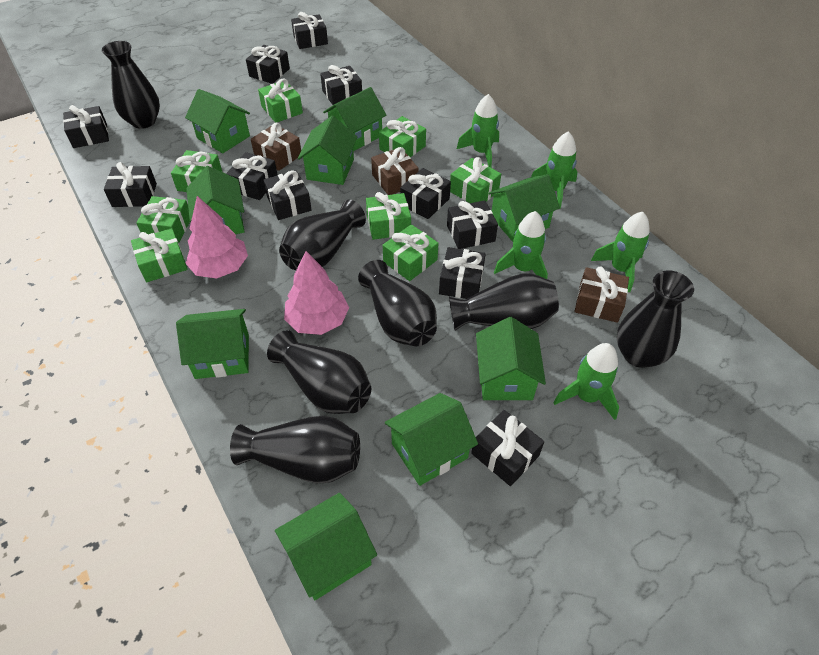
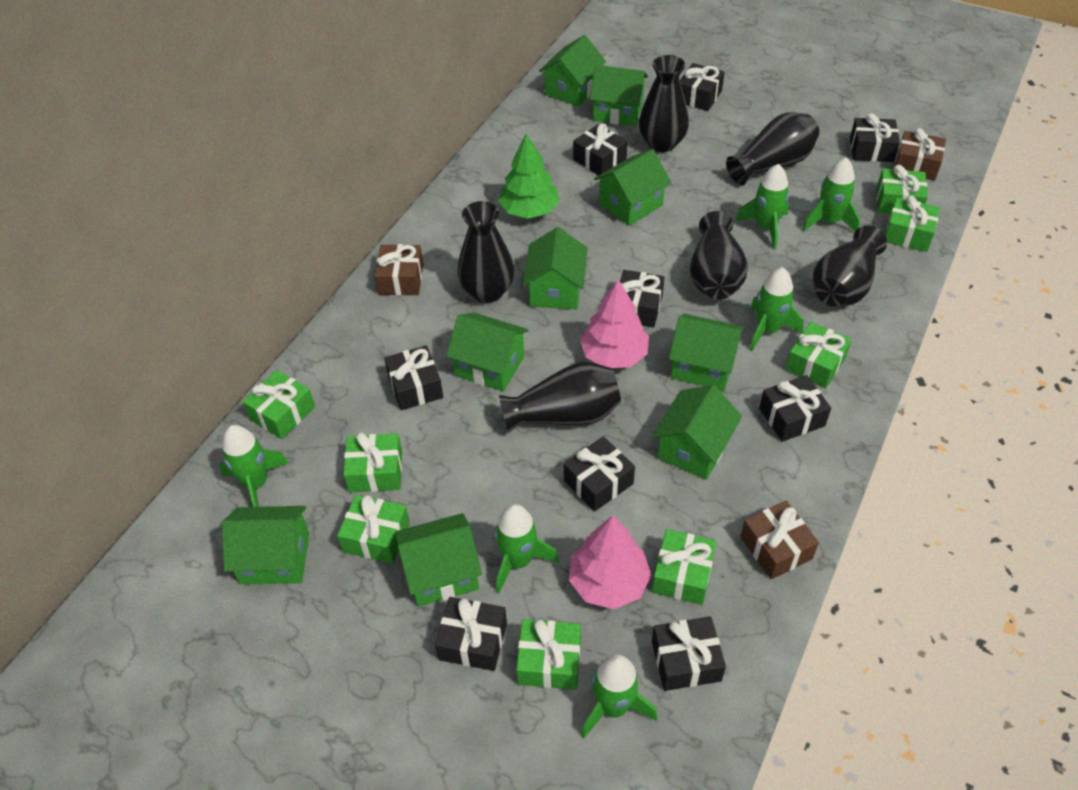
black gift: [63,105,109,148] [104,162,157,207] [226,152,278,200] [246,45,290,84] [263,170,312,220] [291,12,328,49] [320,65,362,105] [400,168,451,219] [439,247,486,299] [447,200,498,249] [471,410,544,486] = 11 -> [384,345,443,410] [435,597,507,671] [564,436,635,512] [573,123,628,175] [620,270,665,327] [652,616,726,691] [680,63,725,111] [759,375,831,442] [850,113,900,162] = 9
black vase: [102,41,160,129] [230,416,360,484] [267,330,371,414] [279,199,366,270] [358,260,437,346] [449,273,559,330] [617,271,694,368] = 7 -> [458,201,514,303] [499,362,621,432] [639,55,689,152] [690,211,748,299] [726,112,819,185] [813,225,887,307] = 6
green rocket: [457,94,499,168] [494,211,548,279] [531,131,578,209] [553,343,619,420] [591,212,650,292] = 5 -> [219,425,288,507] [495,504,559,593] [581,654,658,739] [735,164,789,249] [750,267,804,351] [802,157,860,232] = 6
green tree: none = 0 -> [498,133,560,219] = 1

